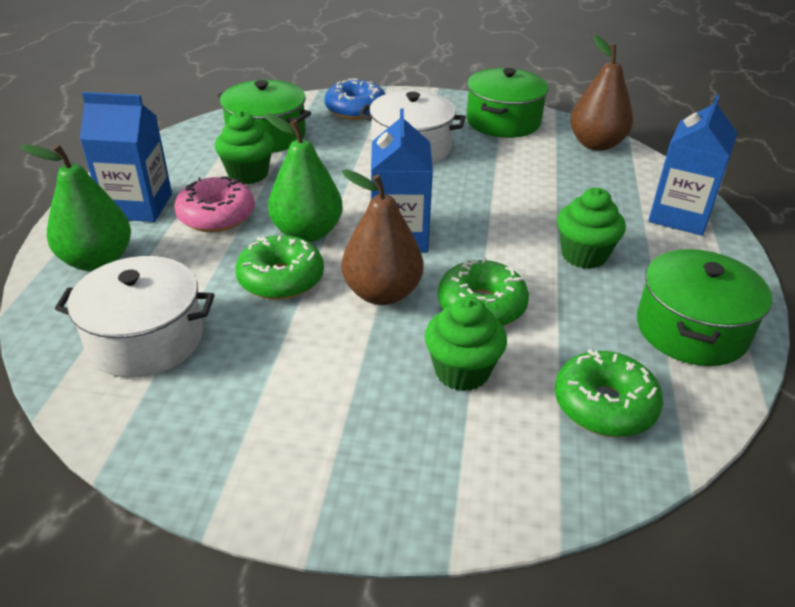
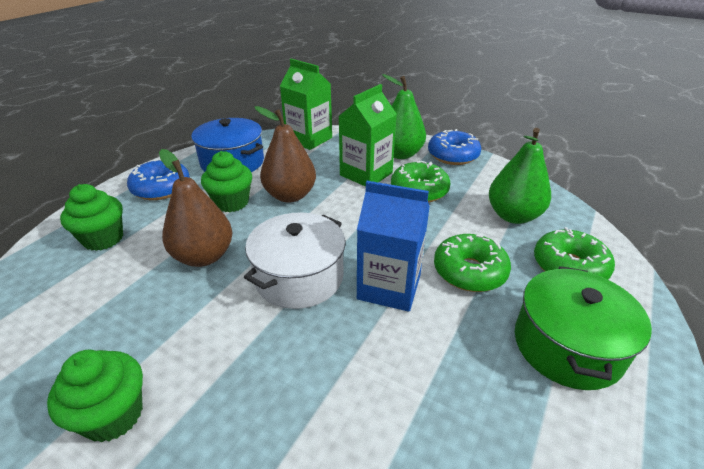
blue carton: [80,92,172,222] [371,109,433,252] [648,95,737,236] = 3 -> [357,181,430,312] = 1
blue donut: [325,78,385,120] = 1 -> [127,159,190,200] [428,129,481,165] = 2
blue pot: none = 0 -> [191,118,264,172] = 1
green carton: none = 0 -> [280,59,332,150] [338,84,397,187] = 2
green pot: [218,80,311,153] [466,68,549,138] [637,249,772,366] = 3 -> [515,266,652,390] = 1
pink donut: [174,176,255,232] = 1 -> none = 0
white pot: [55,256,214,378] [359,91,466,164] = 2 -> [244,212,345,309] = 1

